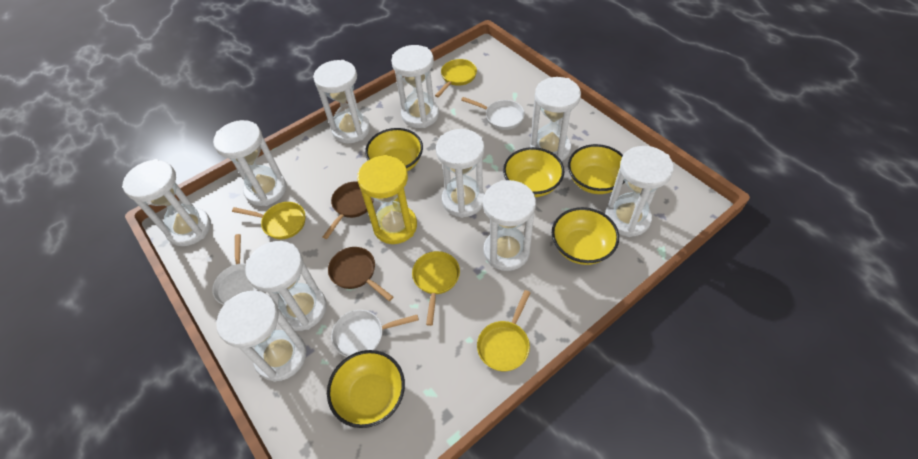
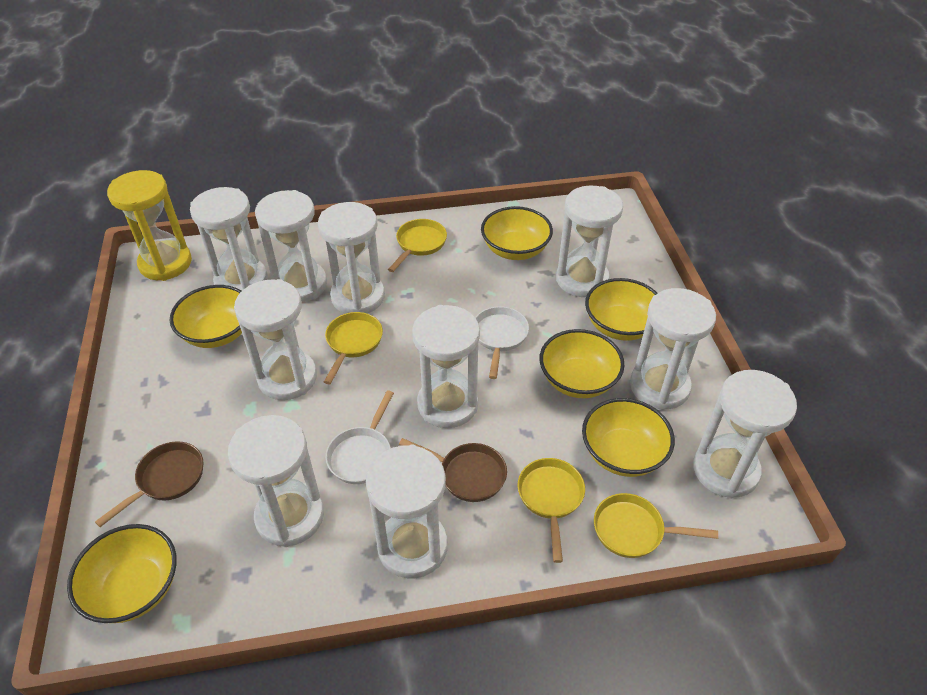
white pan: [212,234,259,305] [331,310,419,357] [461,97,525,130] = 3 -> [326,390,394,484] [475,306,529,379] = 2
yellow bowl: [327,350,405,428] [365,128,423,171] [503,147,565,197] [552,207,619,265] [568,144,625,194] = 5 -> [67,524,177,623] [170,285,242,348] [481,206,553,260] [539,329,624,398] [582,398,675,477] [585,278,657,341] = 6

